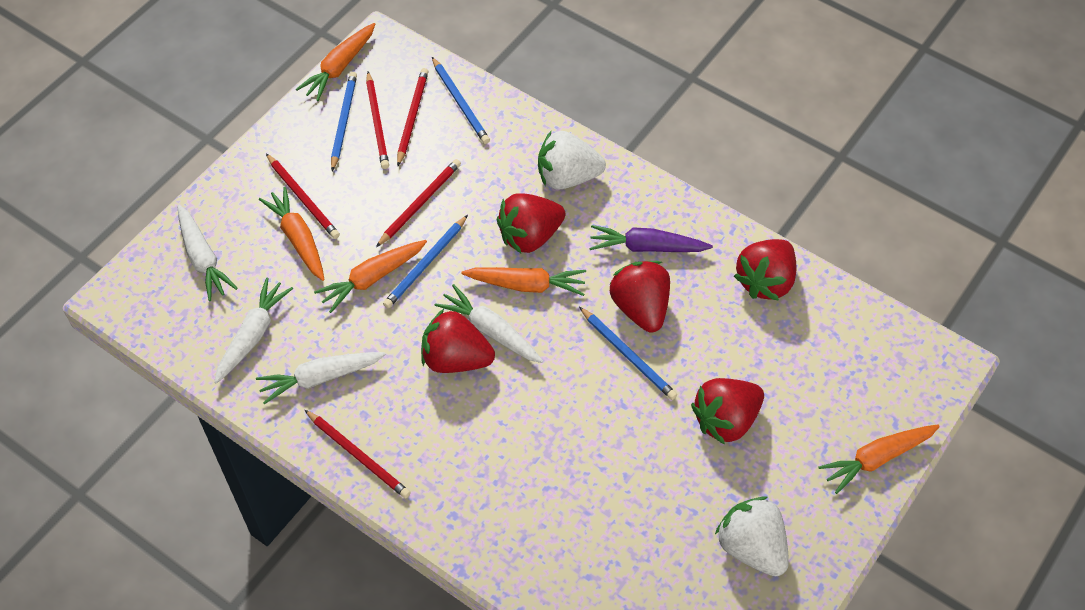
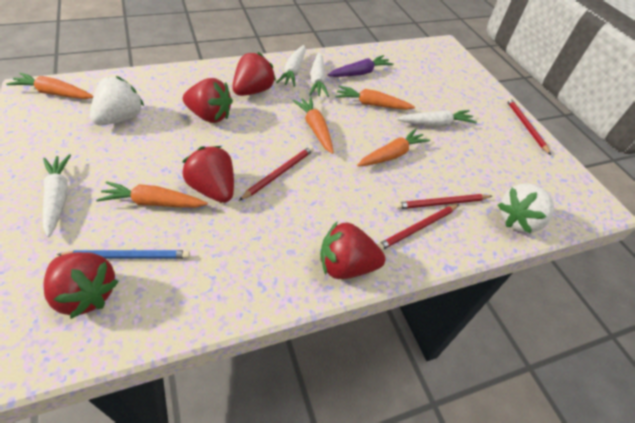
blue pencil: [331,72,357,171] [383,215,468,308] [432,57,490,144] [579,307,677,400] = 4 -> [57,250,190,259] = 1
red pencil: [266,154,340,239] [304,409,411,499] [366,72,389,169] [376,159,461,247] [397,68,429,166] = 5 -> [239,146,314,201] [377,205,459,250] [395,194,492,209] [506,97,551,155] = 4

